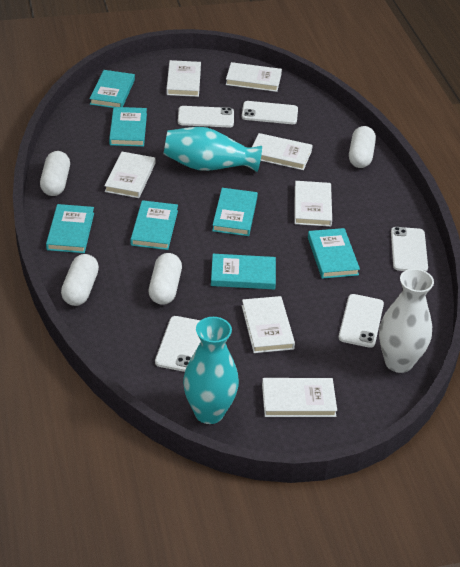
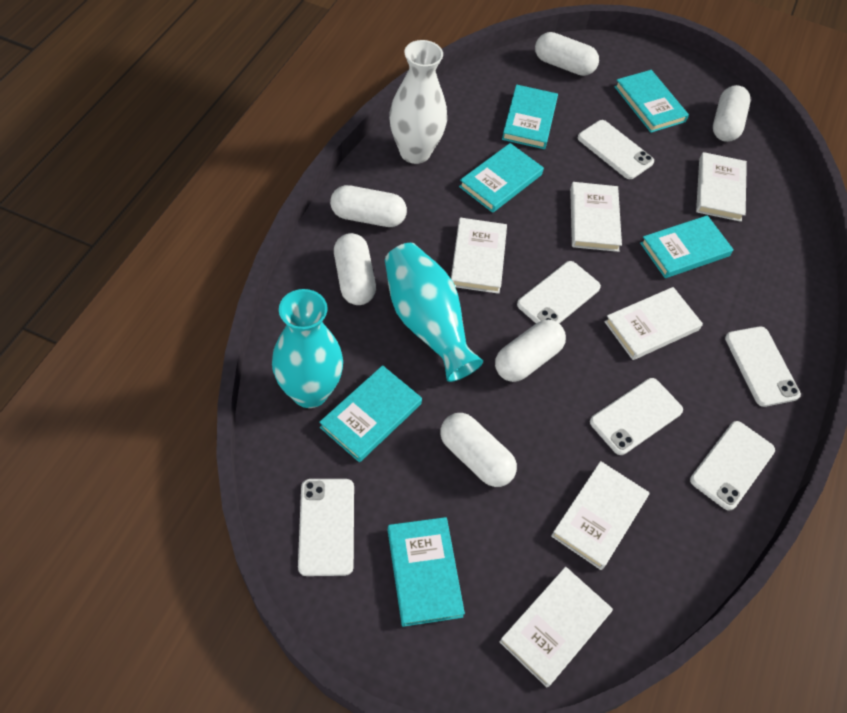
turquoise book: [46,204,94,253] [90,70,135,108] [109,107,147,147] [131,200,178,250] [211,254,276,289] [212,188,258,236] [308,228,360,279] = 7 -> [319,365,422,462] [388,517,465,627] [459,143,544,213] [502,84,558,149] [614,70,689,133] [640,215,734,278] = 6
white book: [104,152,155,198] [166,60,201,97] [226,62,282,92] [242,296,295,353] [252,133,313,170] [262,378,337,417] [295,181,332,227] = 7 -> [451,218,507,294] [499,567,613,687] [551,461,649,570] [570,182,622,252] [604,287,703,360] [696,152,747,222] = 6
white capsule: [40,151,70,196] [61,254,99,306] [149,253,182,305] [349,126,376,168] = 4 -> [330,185,407,227] [334,233,376,305] [441,413,517,487] [495,320,566,382] [535,32,599,76] [713,85,750,142] = 6
white phone: [155,316,201,372] [178,106,234,127] [242,101,298,124] [338,294,384,348] [391,227,428,272] = 5 -> [298,479,354,576] [517,261,601,324] [578,120,654,179] [590,378,683,455] [690,421,775,511] [725,326,801,407] = 6

